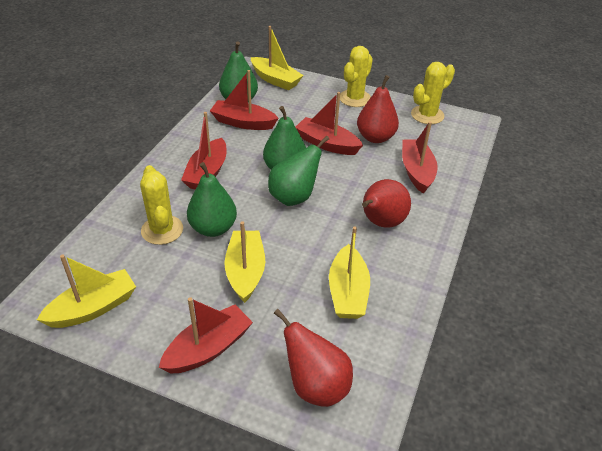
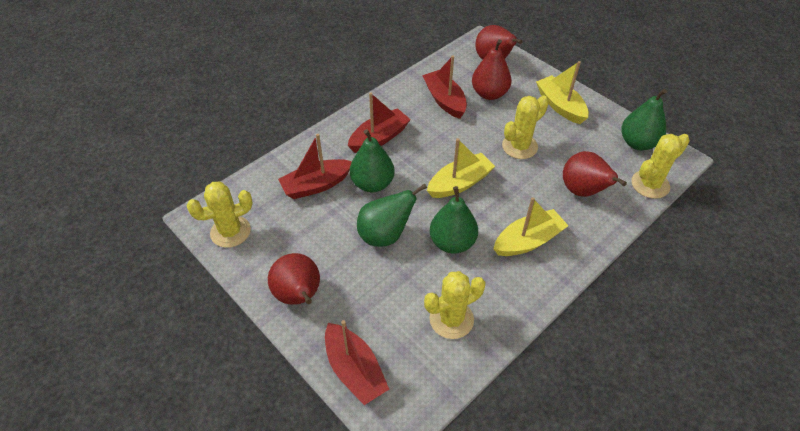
red boat: [159,297,253,374] [181,112,226,190] [210,70,279,130] [296,92,363,155] [402,121,438,194] = 5 -> [278,134,352,199] [325,320,389,405] [348,92,411,153] [422,55,467,119] = 4
red pear: [274,309,353,407] [357,75,399,143] [362,179,411,228] = 3 -> [268,253,320,305] [472,39,511,100] [475,25,523,60] [563,151,627,197] = 4
yellow boat: [37,255,136,328] [224,221,265,303] [251,26,304,90] [329,227,370,319] = 4 -> [427,138,495,198] [494,197,568,256] [536,61,589,124] = 3
yellow cactus: [140,165,183,245] [340,46,373,107] [411,62,455,124] = 3 -> [187,182,253,248] [424,271,485,339] [502,95,549,159] [631,134,690,199] = 4

